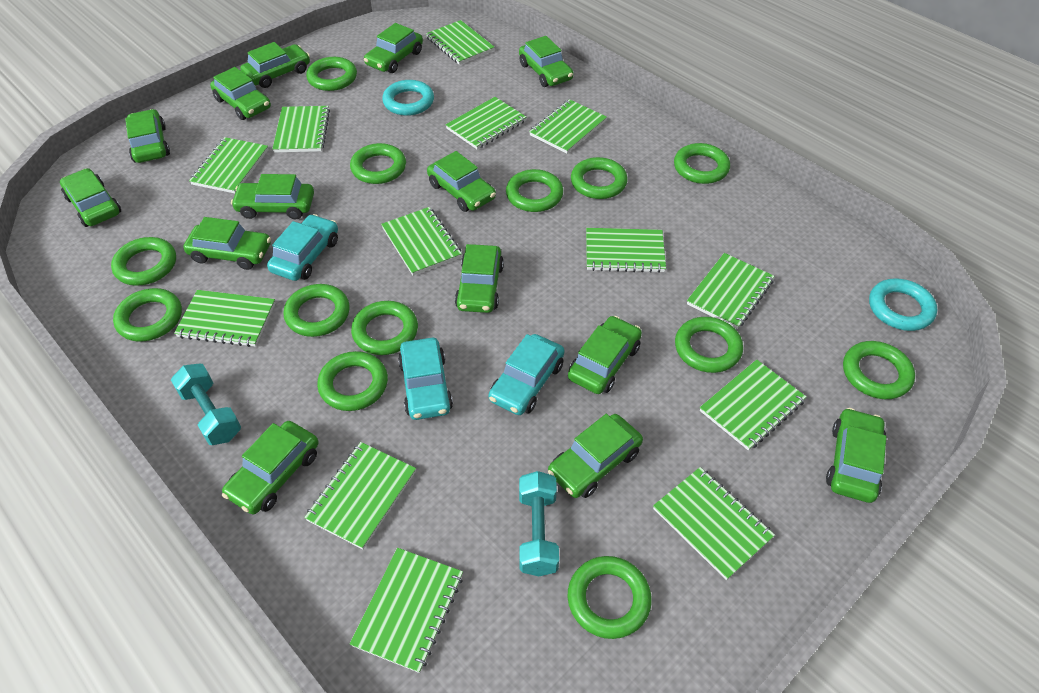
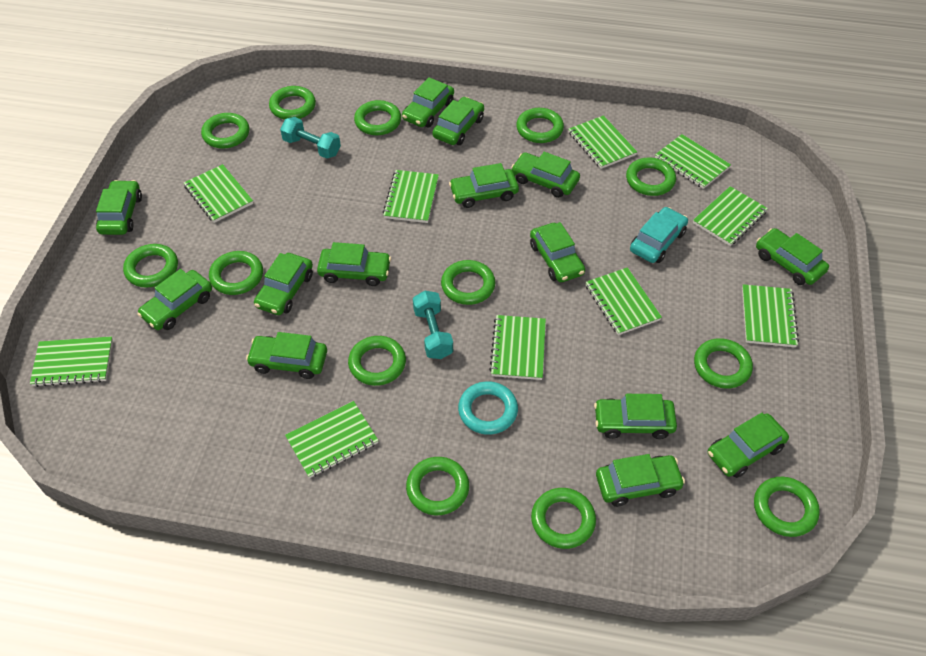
green notebook: [174,290,275,347] [189,137,268,193] [272,106,330,153] [304,442,416,549] [350,548,463,673] [381,207,462,276] [426,20,494,65] [446,97,526,150] [529,99,607,153] [586,228,666,273] [653,467,775,580] [687,253,775,329] [700,359,806,451] = 13 -> [30,336,113,387] [184,164,253,223] [285,401,379,478] [383,170,439,223] [489,315,546,380] [568,115,637,169] [585,267,662,335] [655,134,731,189] [693,186,768,246] [742,284,799,347] = 10
turquoise car: [267,214,338,281] [398,338,453,420] [488,334,564,415] = 3 -> [630,207,688,263] = 1
turquoise ring: [382,80,434,116] [869,278,937,331] = 2 -> [458,381,518,435] = 1

